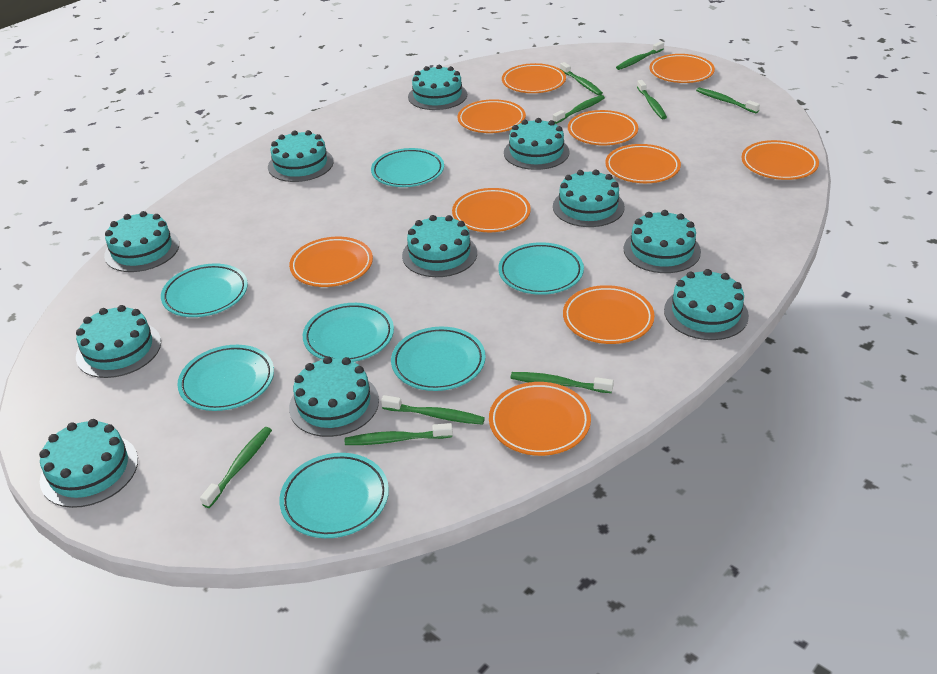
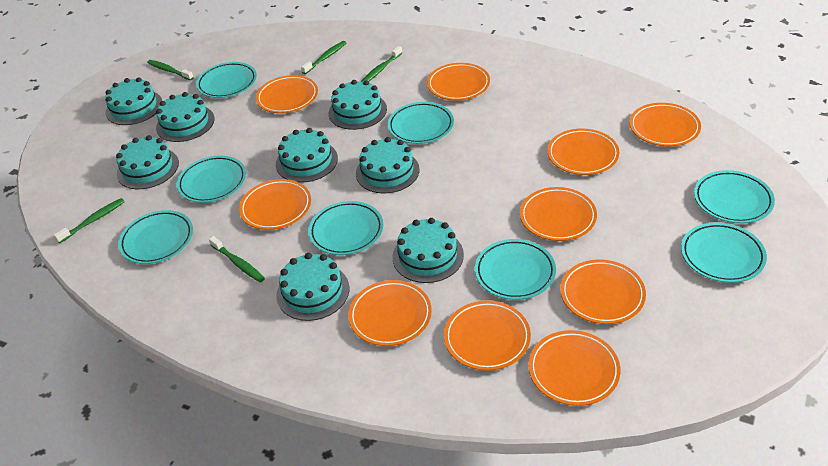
green toothbrush: [200,427,272,508] [345,423,453,445] [381,395,485,425] [511,372,614,393] [553,95,605,124] [560,62,603,96] [616,41,664,70] [637,80,667,119] [696,88,760,114] = 9 -> [54,198,125,243] [147,60,194,80] [209,236,265,282] [301,41,346,74] [362,46,403,82] = 5
turquoise cake: [39,419,138,508] [76,305,161,378] [104,211,179,272] [268,130,334,182] [289,356,379,437] [402,215,477,277] [408,65,467,110] [504,118,570,170] [553,170,625,227] [624,210,701,273] [664,269,749,340] = 11 -> [105,77,162,125] [116,135,179,189] [156,92,215,142] [276,128,338,182] [276,253,349,321] [328,80,387,130] [356,137,420,193] [393,218,464,283] = 8
turquoise plate: [161,264,248,317] [177,345,274,411] [279,453,389,538] [303,303,394,362] [371,148,444,187] [391,327,486,391] [498,242,584,295] = 7 -> [118,210,193,264] [177,156,246,203] [196,62,257,98] [308,201,383,255] [388,102,454,144] [475,239,556,300] [681,222,767,283] [694,170,775,223] = 8

